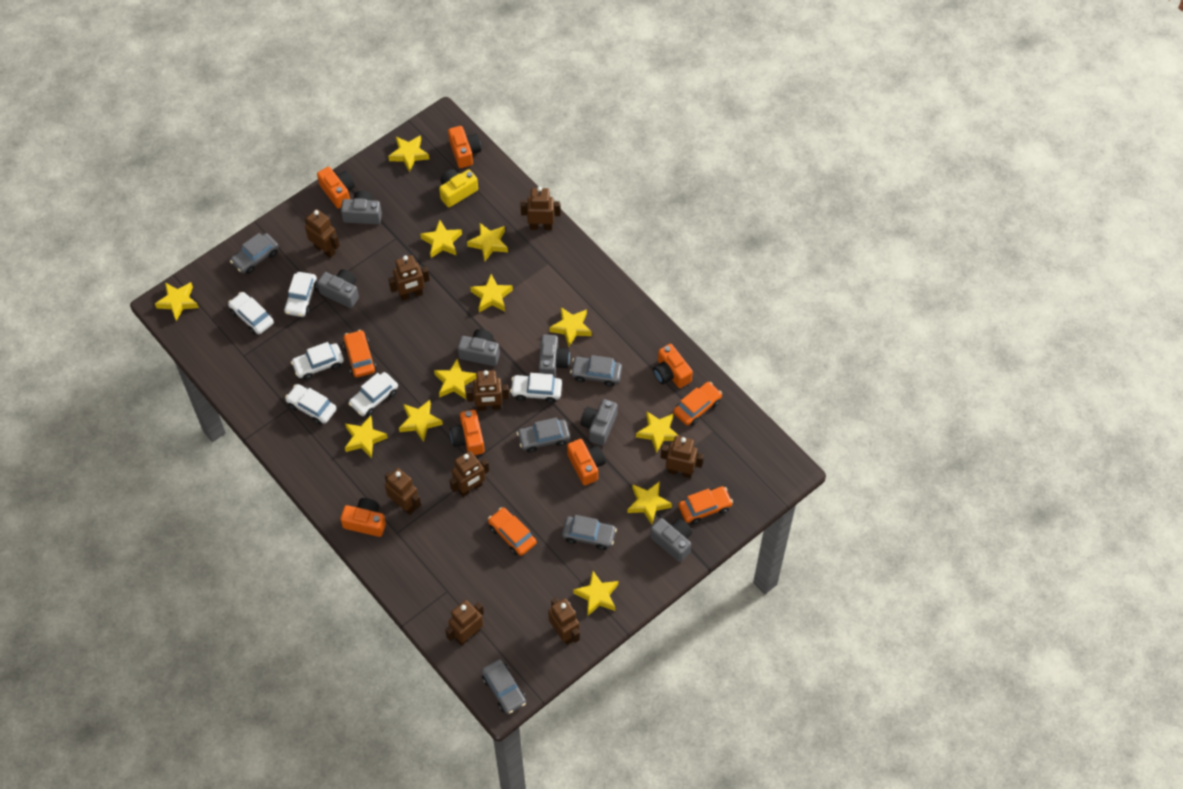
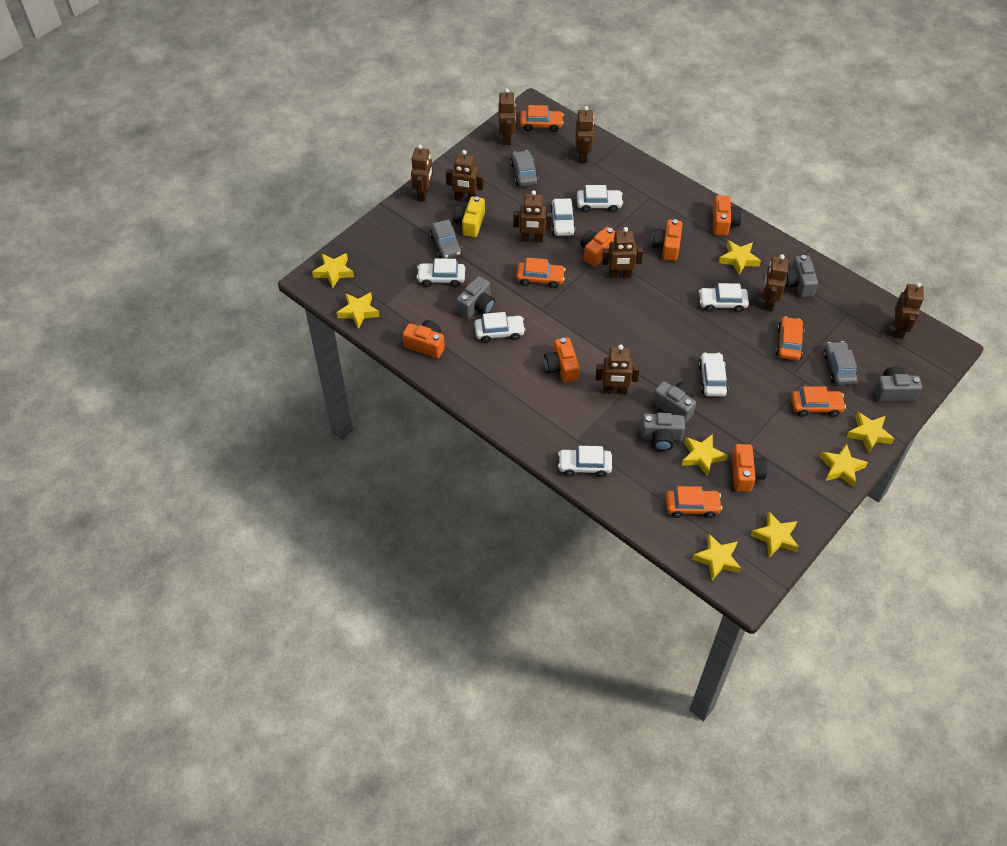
grey camera: [317,269,359,308] [341,191,382,224] [458,329,500,366] [538,334,570,377] [581,399,618,445] [650,518,692,562] = 6 -> [456,276,495,319] [641,413,685,451] [652,381,696,423] [785,255,818,298] [874,366,922,401] = 5
grey car: [230,233,279,274] [481,660,526,714] [517,417,570,453] [562,515,617,550] [570,355,622,387] = 5 -> [429,219,462,259] [510,150,539,186] [823,341,858,385] = 3
orange car: [343,330,376,377] [488,507,537,556] [673,382,722,426] [678,486,733,524] = 4 -> [516,258,565,288] [520,105,564,132] [666,486,722,518] [776,317,804,360] [791,386,846,417] = 5
white car: [228,292,274,335] [284,272,318,317] [285,384,337,425] [291,342,344,380] [349,372,398,416] [510,373,562,403] = 6 -> [416,259,465,287] [474,312,525,343] [550,198,576,236] [558,446,612,477] [577,185,623,212] [698,352,728,397] [699,283,749,312] = 7
yellow star: [155,282,199,321] [345,415,388,458] [388,135,429,172] [399,400,443,442] [420,219,462,258] [434,359,477,399] [467,223,508,261] [470,274,513,312] [549,307,592,347] [573,571,618,616] [627,481,672,524] [636,411,679,453] = 12 -> [312,253,354,288] [337,292,380,329] [681,434,728,477] [692,534,741,581] [719,240,761,275] [751,512,799,557] [820,444,868,488] [846,412,895,453] = 8

